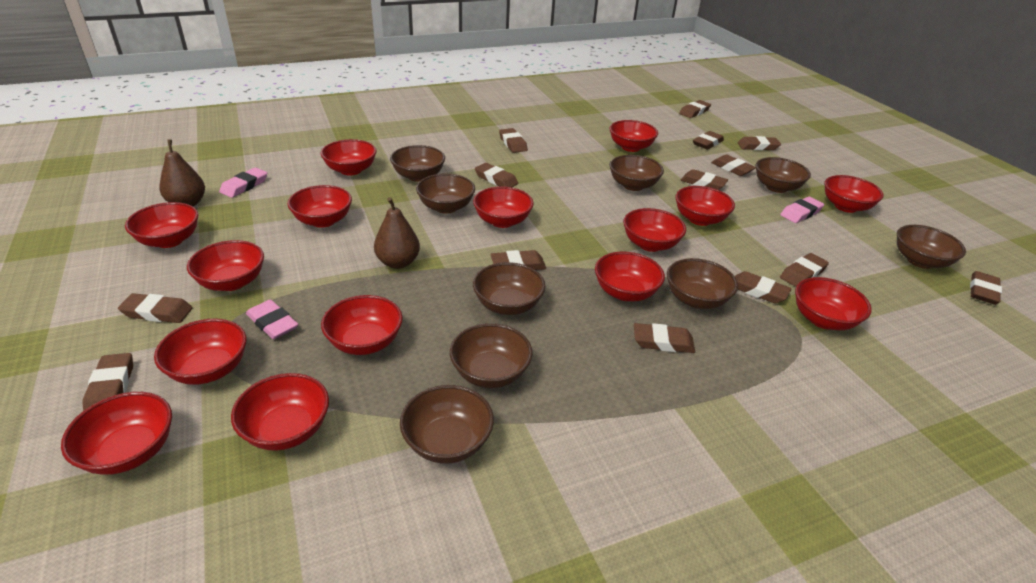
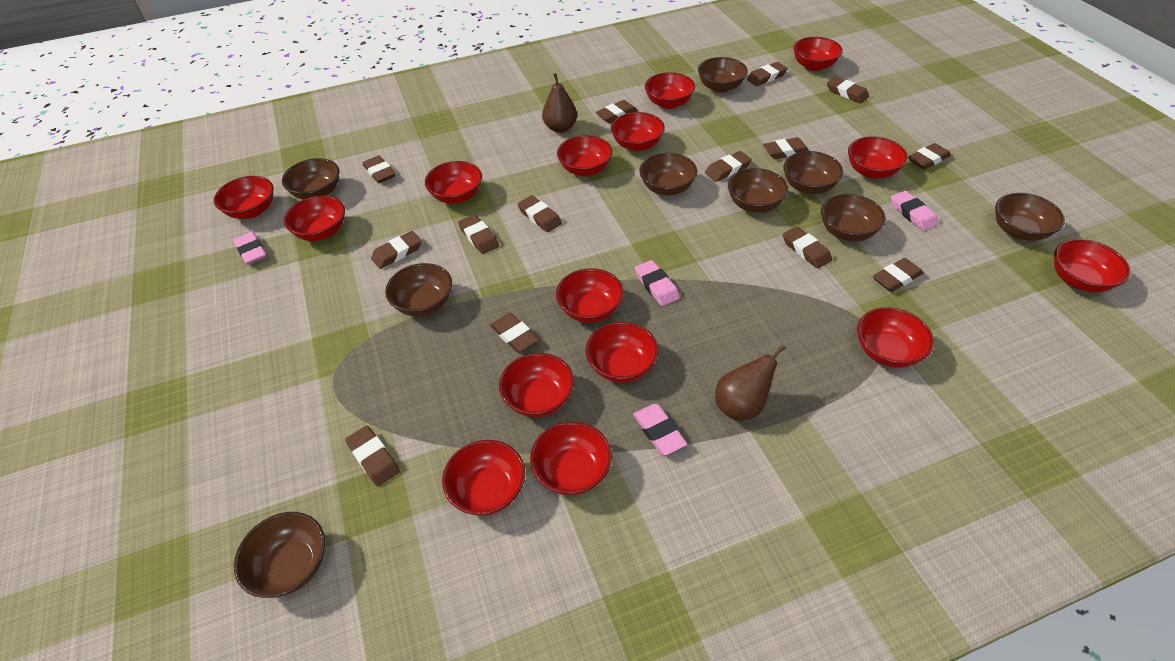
pink eraser: [219,167,267,198] [246,300,299,339] [780,197,824,223] = 3 -> [233,232,267,265] [633,404,687,456] [635,260,680,306] [891,191,938,231] = 4

